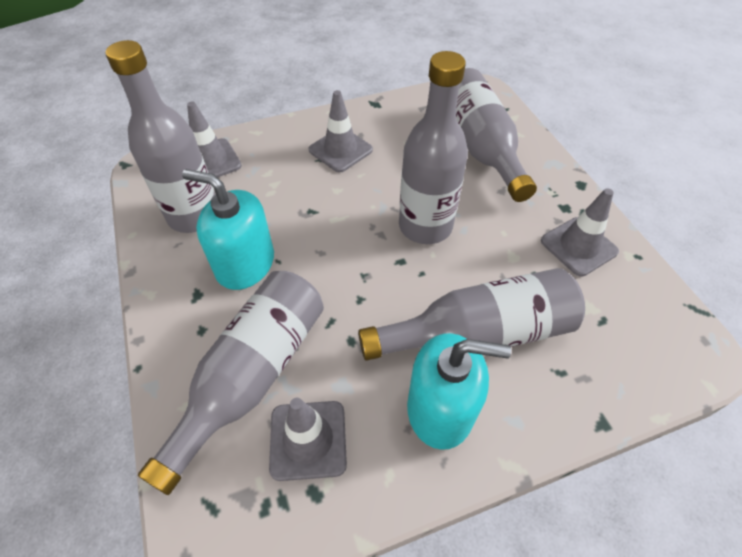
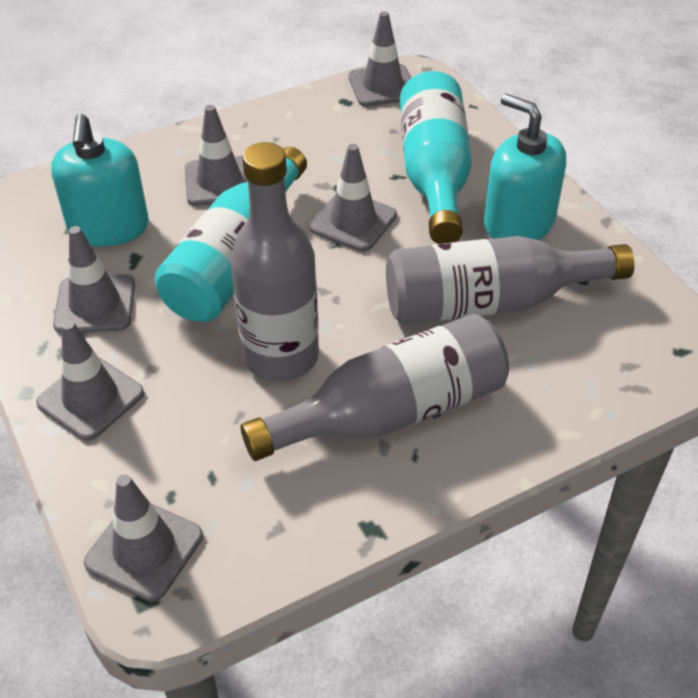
grey bottle: [105,40,216,233] [138,271,324,495] [358,268,585,361] [399,51,468,244] [456,68,537,202] = 5 -> [231,142,319,382] [241,314,509,461] [386,236,635,324] = 3
grey traffic cone: [187,102,242,177] [269,398,347,481] [309,90,373,172] [541,188,619,276] = 4 -> [36,320,144,441] [53,226,135,333] [84,474,203,602] [185,105,248,206] [309,144,397,252] [349,11,411,107] = 6
turquoise bottle: none = 0 -> [154,147,307,322] [400,71,472,244] = 2

